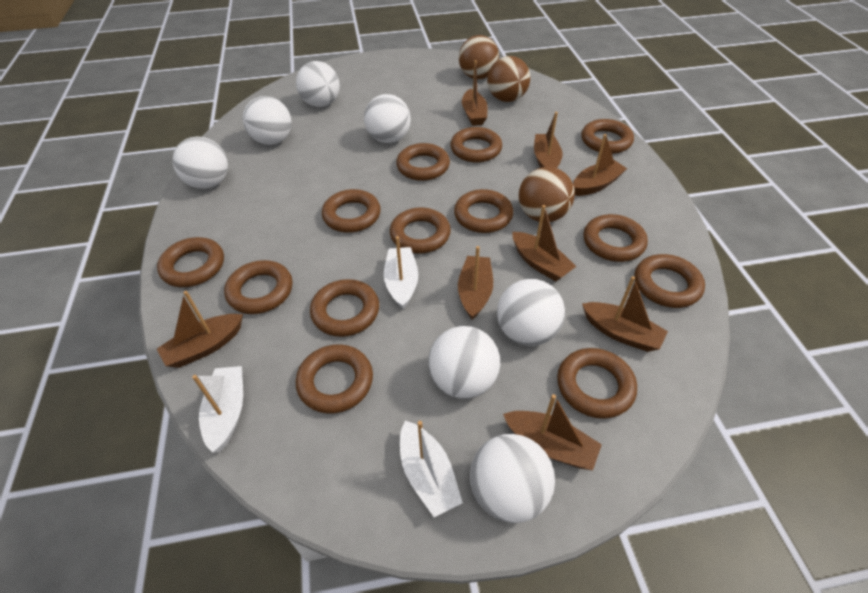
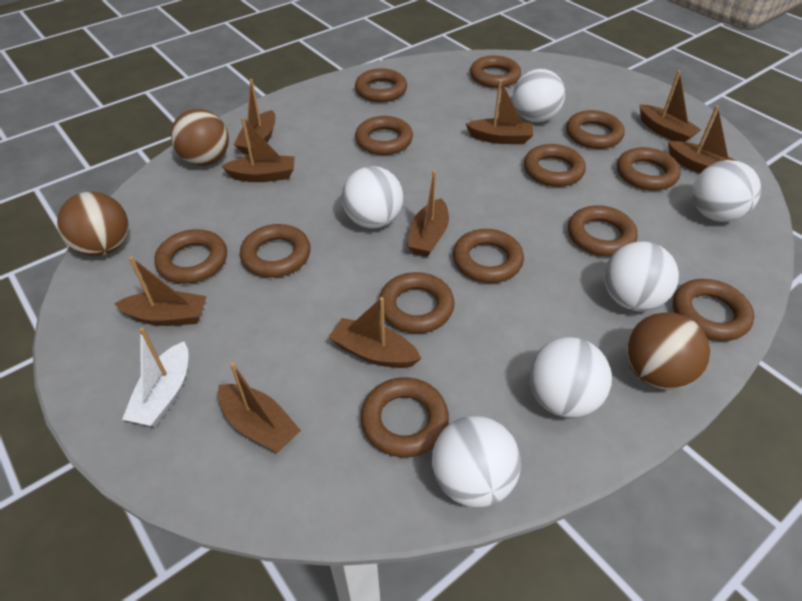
brown boat: [157,291,243,368] [458,246,493,320] [462,60,487,126] [503,394,602,470] [512,205,577,282] [534,112,563,168] [573,134,627,196] [582,276,668,352] = 8 -> [114,256,207,326] [218,363,301,453] [221,117,295,182] [234,79,275,155] [329,297,421,368] [407,171,449,257] [466,80,533,144] [639,70,701,142] [668,106,736,173] = 9
white ball: [173,137,228,189] [243,96,291,145] [296,61,340,107] [364,94,411,143] [428,326,500,399] [470,434,555,523] [497,279,565,346] = 7 -> [342,166,403,228] [432,416,521,507] [513,69,565,122] [529,337,612,418] [604,242,679,311] [692,160,761,222] = 6
white boat: [192,366,243,453] [384,236,418,309] [400,421,463,517] = 3 -> [122,327,189,426] = 1

